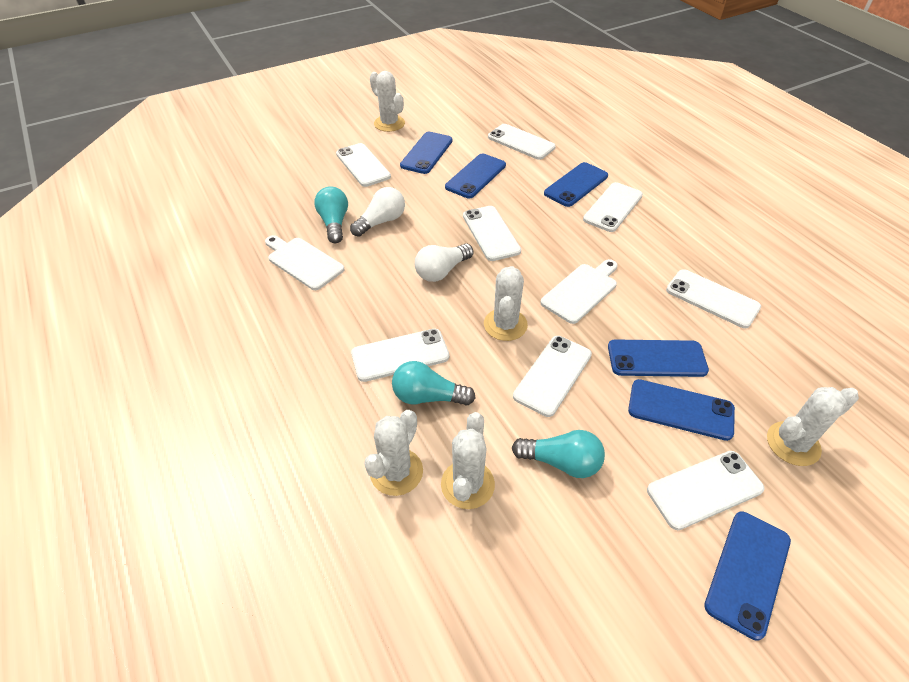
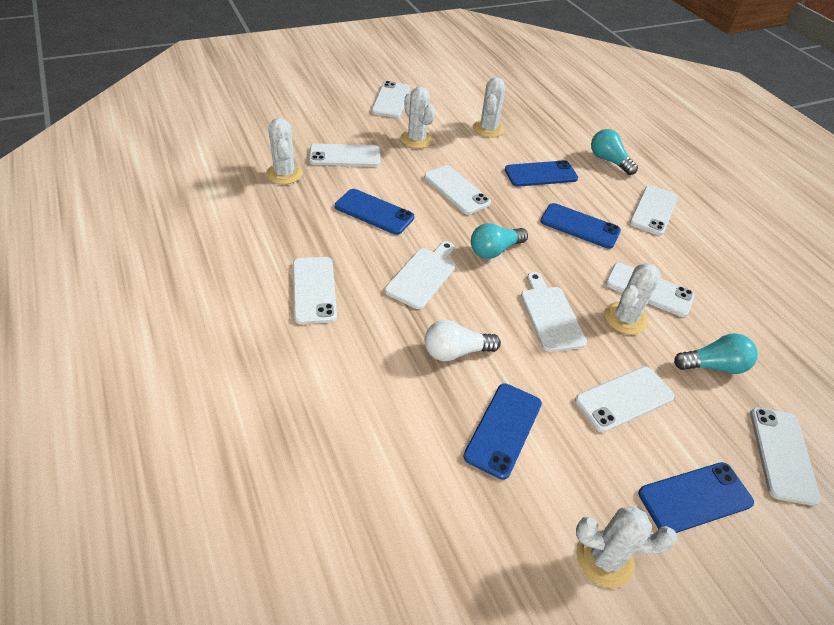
blue phone: [400,132,453,174] [445,154,506,198] [544,162,608,207] [608,339,709,377] [628,379,735,441] [704,511,791,641] = 6 -> [335,189,414,235] [463,383,542,480] [505,160,578,187] [540,203,621,249] [638,462,754,533] = 5
white light bulb: [350,187,405,237] [415,243,474,282] = 2 -> [425,320,501,361] = 1

